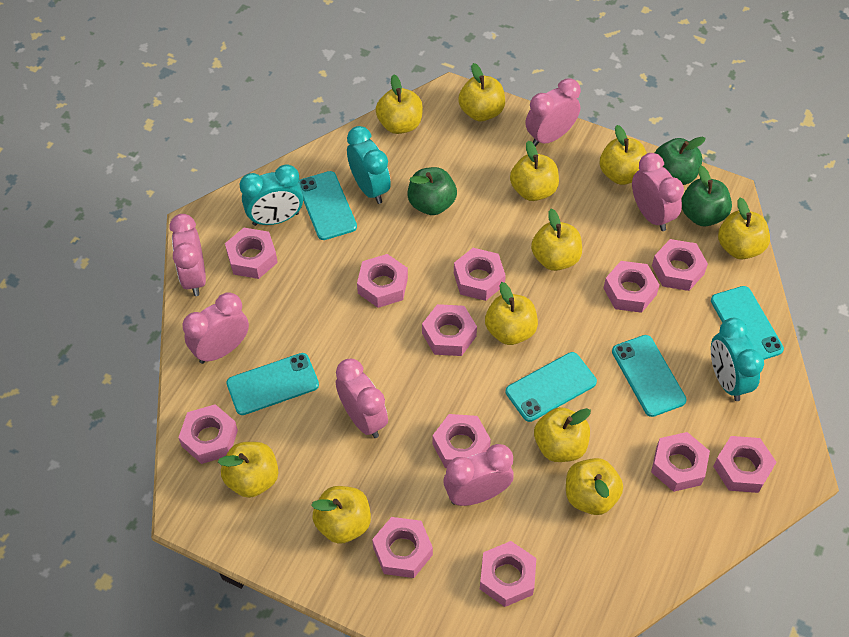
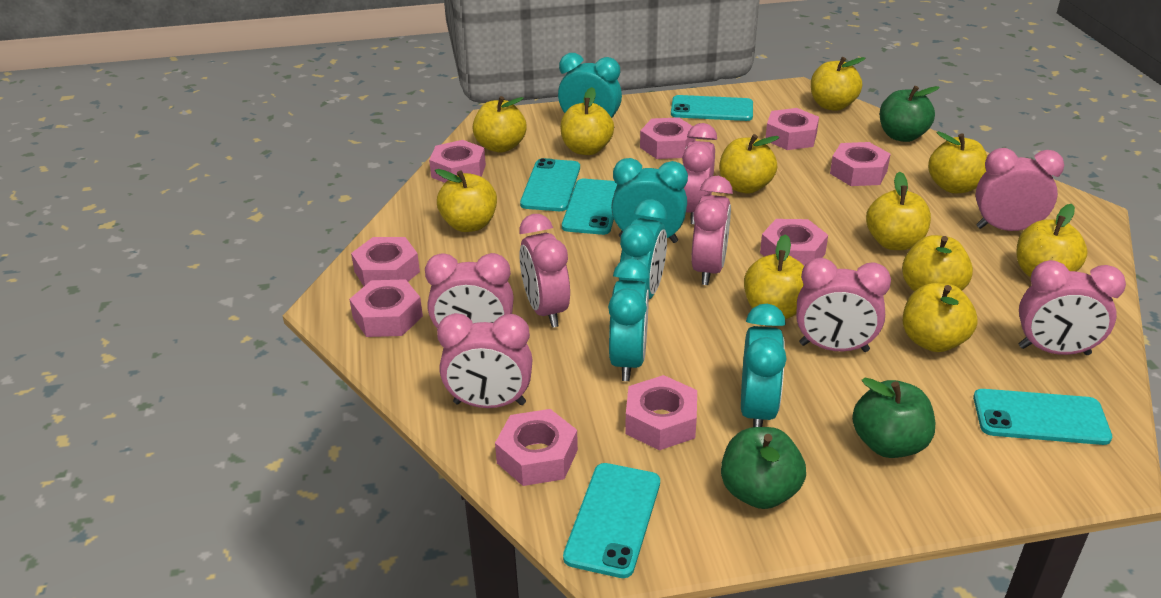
pink clock: [170,214,206,296] [182,292,249,364] [336,359,388,438] [444,444,514,506] [525,78,581,147] [632,153,684,231] = 6 -> [425,253,514,328] [437,313,533,408] [519,214,570,328] [682,123,717,224] [691,176,733,285] [796,258,891,352] [976,148,1064,231] [1019,260,1126,355] = 8
pink nut: [178,404,238,464] [225,228,278,279] [357,254,408,308] [372,517,433,578] [422,304,477,356] [432,414,491,468] [454,248,506,301] [480,541,536,607] [603,261,660,313] [651,432,710,492] [652,239,708,291] [713,436,776,493] = 12 -> [349,279,423,337] [351,237,420,286] [429,140,486,183] [495,409,578,486] [625,375,697,450] [640,117,695,159] [760,219,828,266] [766,108,819,150] [830,142,891,186] = 9
turquoise clock: [240,164,303,226] [347,126,391,204] [711,318,764,401] = 3 -> [558,53,622,128] [608,258,650,381] [611,158,688,243] [619,199,667,299] [741,304,786,427] = 5

